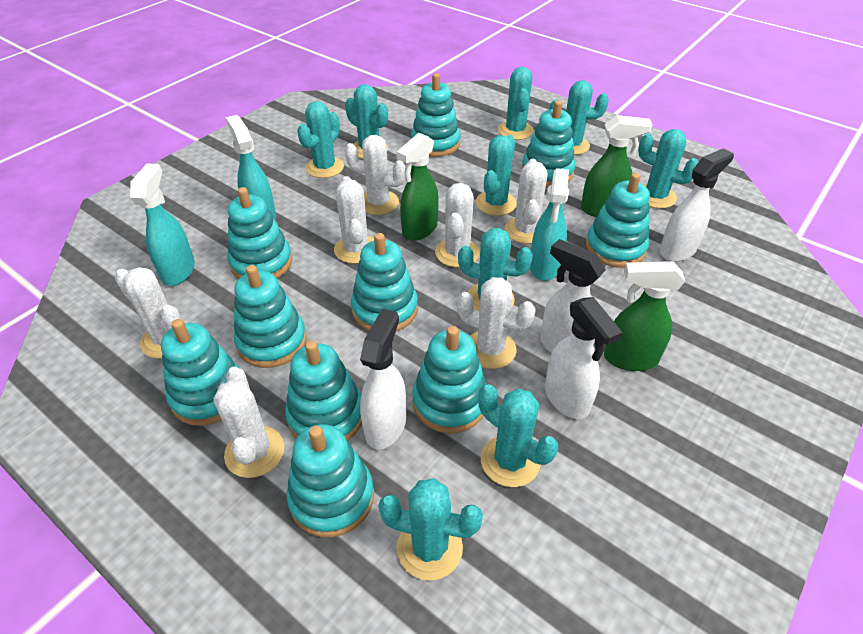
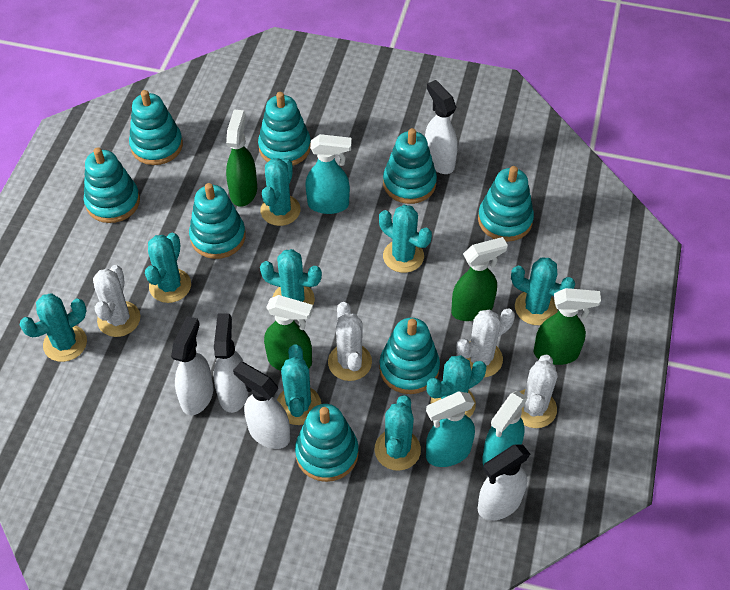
green spray bottle: [396,133,439,241] [581,115,653,217] [604,261,685,371] = 3 -> [226,110,257,207] [264,295,313,371] [451,237,508,321] [534,288,601,365] = 4
turquoise stacking toy: [161,319,239,426] [227,187,292,279] [234,265,307,368] [285,341,362,441] [287,424,374,537] [351,233,418,331] [411,73,461,157] [412,326,486,433] [521,100,575,187] [586,173,650,268] = 10 -> [84,147,140,223] [129,90,183,165] [189,183,246,259] [258,92,311,166] [295,404,359,482] [379,318,440,394] [383,128,437,204] [478,166,534,242] = 8
white cactus: [115,267,186,359] [213,367,284,478] [334,176,374,264] [344,135,406,215] [435,183,480,267] [457,277,536,369] [505,159,548,244] = 7 -> [93,265,140,337] [328,302,372,381] [456,309,515,377] [520,355,558,428] = 4
white spray bottle: [360,309,406,450] [540,239,606,353] [545,297,623,419] [660,148,734,262] = 4 -> [171,316,213,415] [214,313,249,413] [233,362,290,449] [425,80,458,174] [478,444,530,520] = 5

